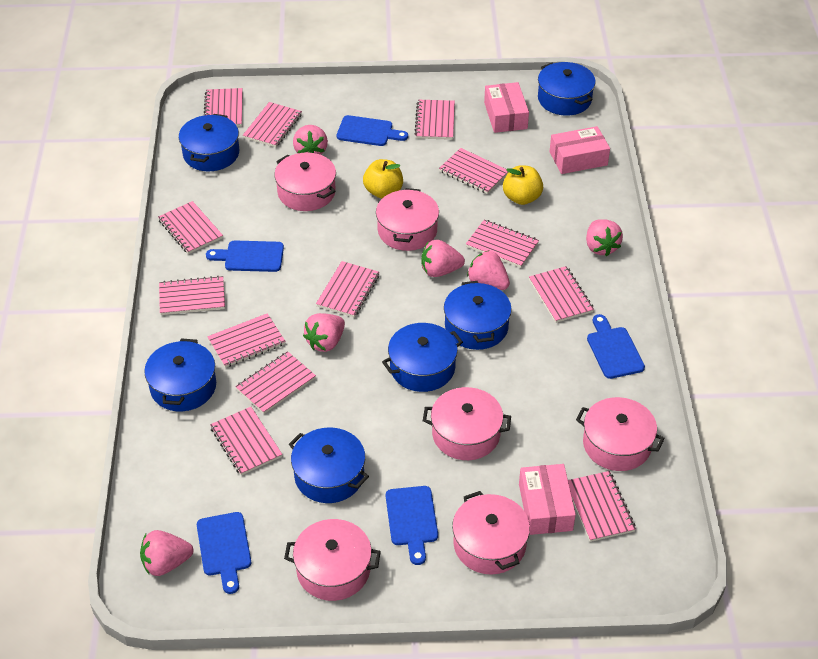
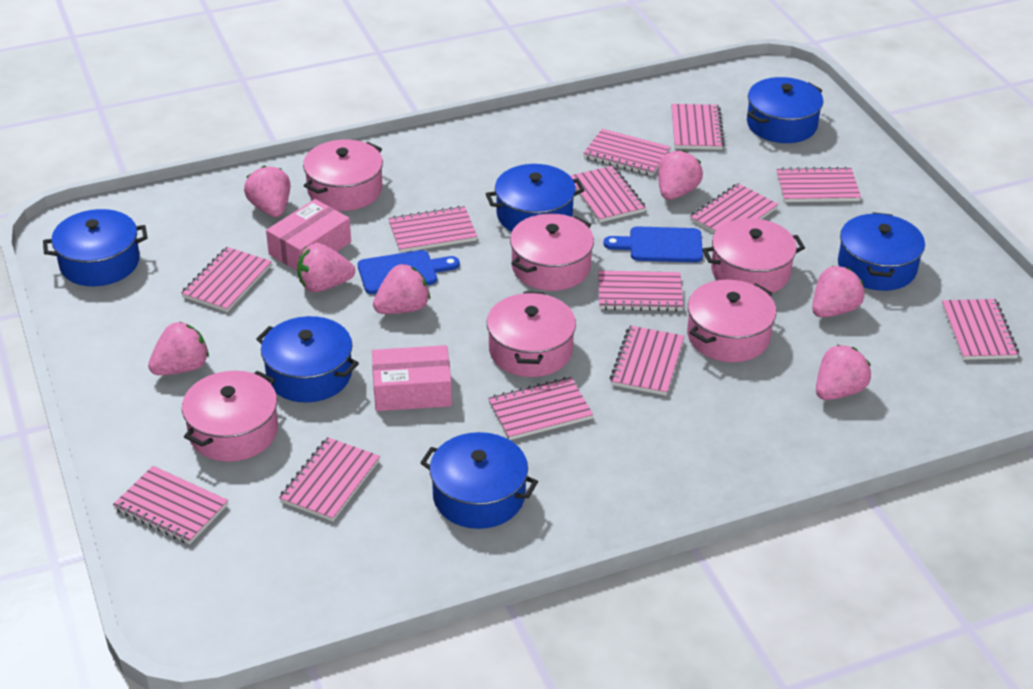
blue cutting board: [197,512,251,594] [206,240,284,272] [337,115,408,146] [386,486,438,565] [587,314,645,379] = 5 -> [358,250,460,294] [604,226,703,262] = 2
pink box: [484,82,529,133] [519,464,576,535] [550,126,610,174] = 3 -> [266,199,351,271] [372,345,452,411] = 2
pink strawberry: [140,530,193,576] [293,125,328,155] [303,313,345,352] [421,240,465,277] [467,250,510,290] [586,219,623,256] = 6 -> [148,321,209,375] [244,166,290,217] [297,243,355,292] [373,264,430,314] [658,150,703,200] [812,266,865,318] [816,345,871,400] = 7
yellow apple: [363,159,403,198] [503,165,543,205] = 2 -> none = 0

